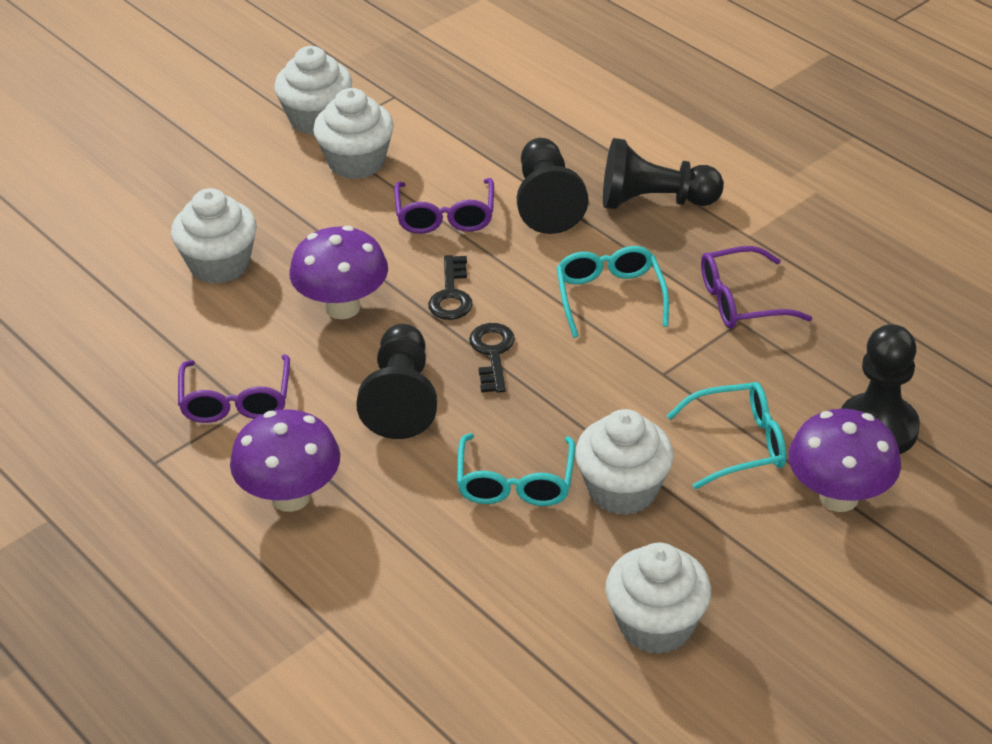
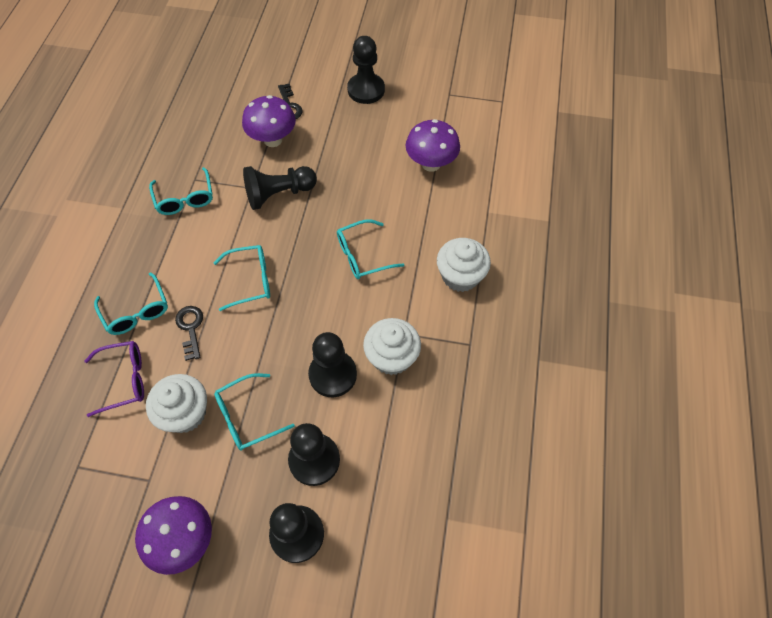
black pawn: [356,324,437,439] [517,138,588,234] [603,138,724,209] [841,324,920,454] = 4 -> [243,166,317,210] [269,503,324,563] [288,423,340,486] [308,332,357,397] [347,36,385,104] = 5
purple glasses: [178,354,290,423] [394,178,494,234] [701,246,812,328] = 3 -> [85,341,144,417] = 1
turquoise glasses: [457,433,575,506] [556,246,669,338] [667,382,786,489] = 3 -> [94,272,168,335] [149,167,213,215] [214,245,270,311] [214,373,295,450] [337,219,404,279] = 5
white cupcake: [171,188,257,284] [274,46,352,135] [313,88,394,179] [575,409,674,515] [605,543,711,654] = 5 -> [146,374,207,433] [363,318,421,375] [437,238,491,292] = 3

